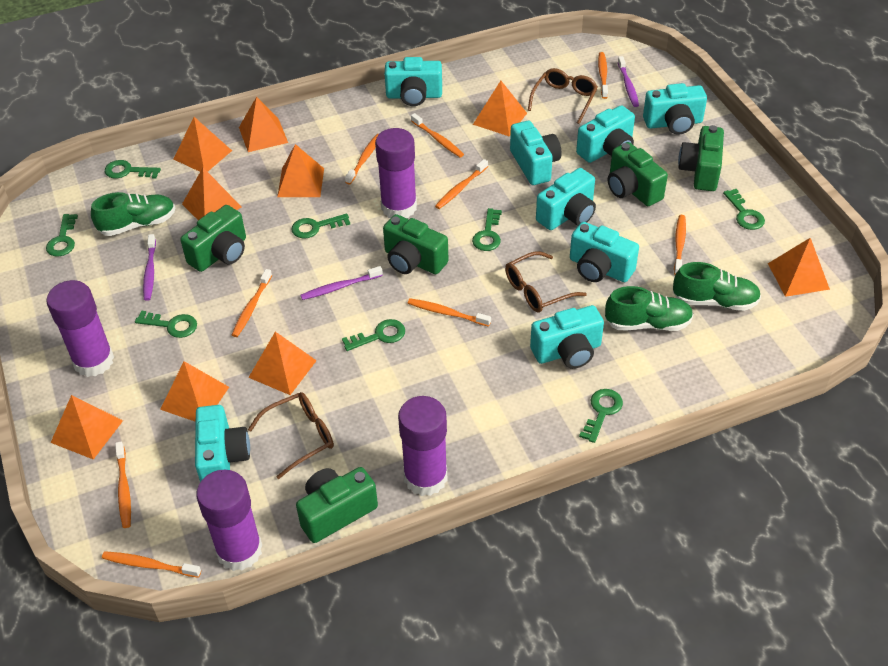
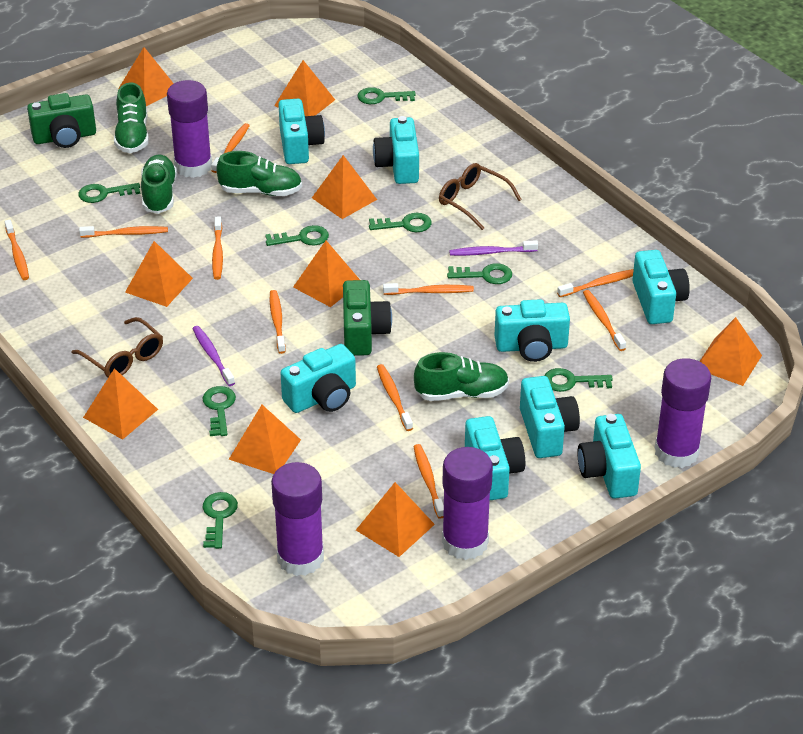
brown glasses: [248,392,334,479] [505,251,587,313] [528,68,598,124] = 3 -> [72,317,163,377] [439,163,522,230] = 2
green camera: [180,205,246,272] [296,467,378,543] [383,214,448,274] [608,142,668,206] [678,125,724,191] = 5 -> [27,93,96,148] [343,280,392,356] = 2
green shoe: [91,192,175,236] [605,286,694,331] [673,262,761,311] = 3 -> [114,82,149,153] [141,154,177,214] [216,151,302,196] [414,352,509,401] = 4
orange toothbrush: [102,551,201,578] [115,442,131,528] [232,269,272,337] [345,134,379,184] [408,298,491,327] [411,113,464,157] [435,159,488,209] [598,52,608,99] [674,215,686,275] = 9 -> [5,220,29,280] [79,226,168,238] [211,123,250,173] [212,217,223,280] [270,290,286,354] [377,364,413,431] [383,283,474,295] [413,444,444,519] [557,269,634,297] [583,290,626,351] = 10
purple toothbrush: [143,234,156,301] [300,266,383,300] [618,56,639,107] = 3 -> [192,326,235,386] [449,240,538,256] = 2

